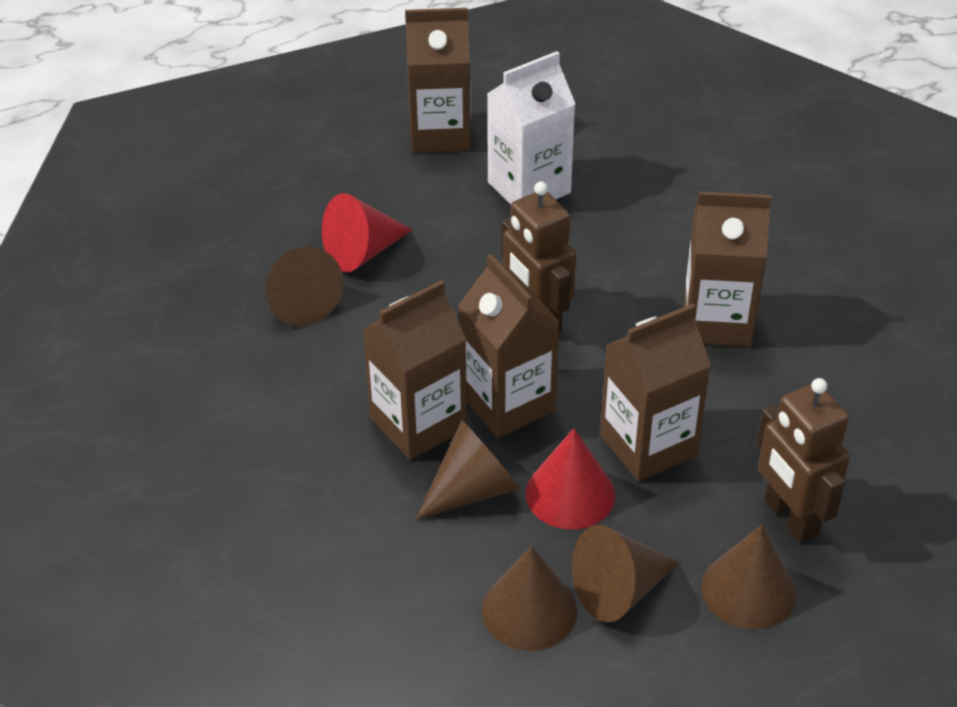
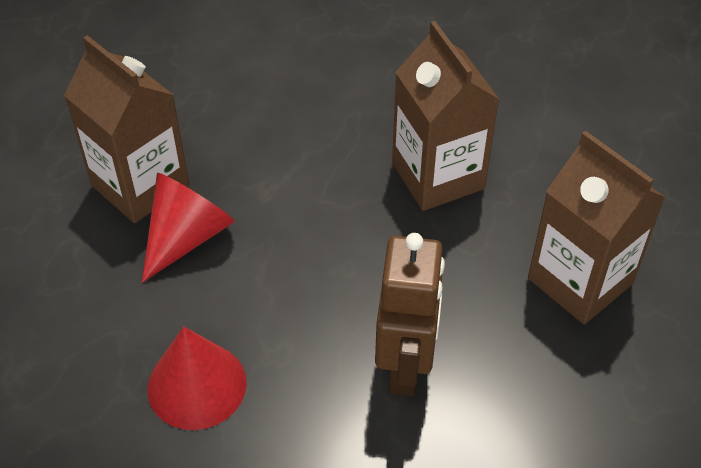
brown carton: [362,280,467,460] [405,8,471,153] [458,254,560,438] [600,304,711,481] [684,191,771,347] = 5 -> [64,35,189,223] [392,21,500,211] [528,130,665,325] = 3
brown cone: [265,247,343,326] [416,420,521,520] [482,546,577,651] [572,525,680,622] [701,525,797,630] = 5 -> none = 0
brown robot: [501,181,576,333] [756,378,850,543] = 2 -> [375,233,445,396] = 1
white carton: [487,51,576,204] = 1 -> none = 0

